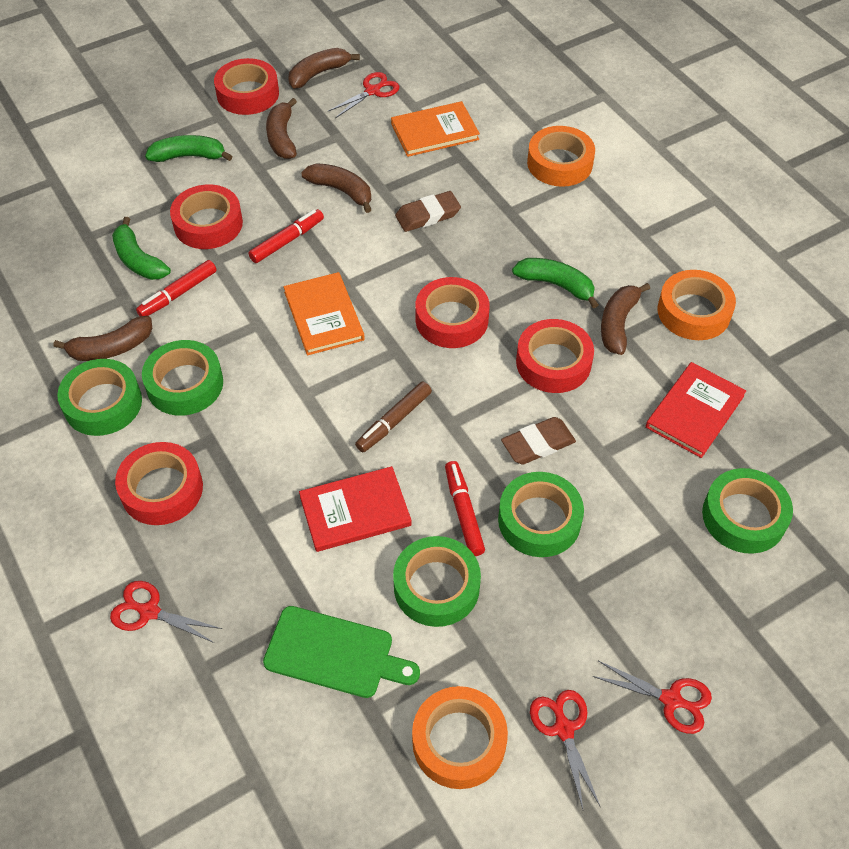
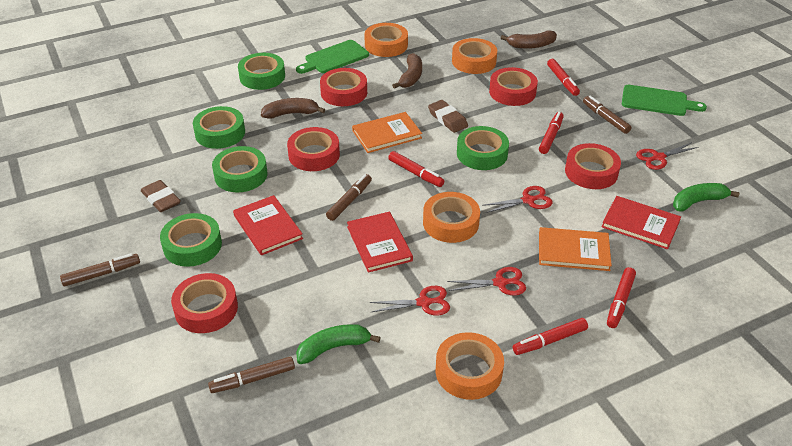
brown banana: [54,316,152,361] [266,98,297,159] [288,48,360,88] [301,163,372,213] [601,283,650,355] = 5 -> [261,98,325,119] [392,53,422,89] [501,31,557,49] = 3
brown marker: [355,381,432,452] = 1 -> [60,253,140,287] [208,356,295,393] [326,174,372,221] [583,96,631,134] = 4
green banana: [112,217,171,280] [145,135,232,162] [512,258,599,308] = 3 -> [296,324,381,364] [673,183,740,211] = 2
green cutting board: [263,606,420,698] = 1 -> [296,40,369,74] [622,85,707,116] = 2
orange tape: [412,686,508,789] [527,126,595,187] [657,270,736,340] = 3 -> [364,23,408,57] [423,192,480,243] [436,332,504,400] [452,38,497,74] = 4
red book: [299,466,412,552] [646,362,746,458] = 2 -> [233,195,303,256] [347,212,413,273] [602,196,681,249] = 3
red marker: [136,260,217,316] [248,209,324,263] [445,461,485,556] = 3 -> [388,151,444,187] [513,318,588,355] [539,112,564,154] [547,59,580,96] [607,267,636,328] = 5

